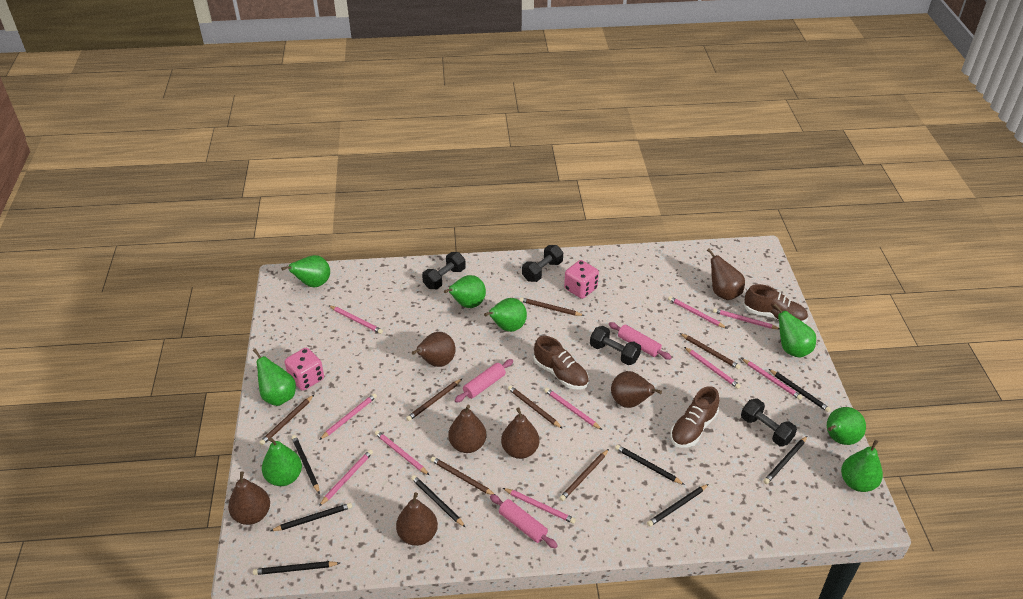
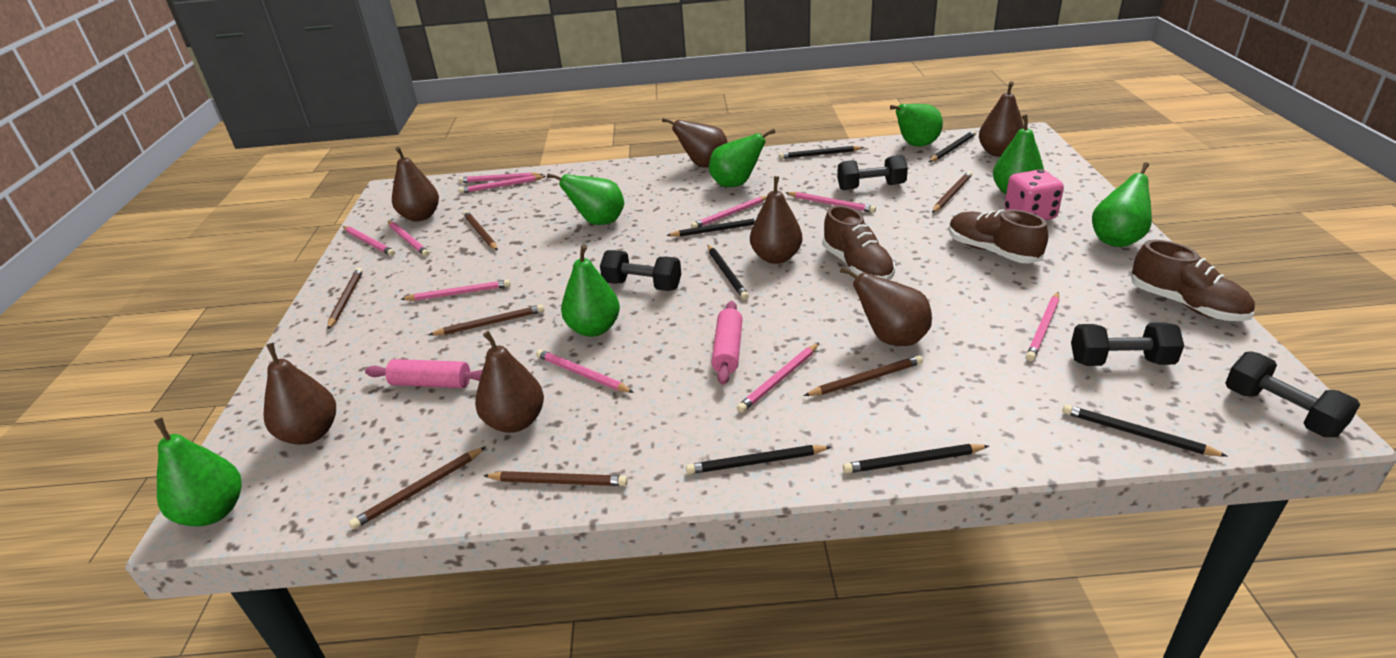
black pencil: [253,561,340,575] [271,503,352,531] [292,435,320,494] [411,475,465,527] [615,445,685,485] [647,484,709,527] [763,436,807,484] [769,369,831,412] = 8 -> [666,218,756,237] [686,445,831,474] [708,245,749,300] [779,146,864,159] [843,444,989,473] [929,130,976,162] [1062,404,1228,457] = 7
green pear: [253,349,296,406] [262,437,302,486] [281,255,330,288] [444,275,486,308] [484,298,527,332] [774,304,816,358] [827,407,866,445] [841,440,883,492] = 8 -> [154,417,242,526] [547,173,624,225] [561,245,620,337] [709,129,776,187] [890,104,943,147] [993,115,1044,194] [1092,162,1152,247] = 7
pink dice: [285,348,324,391] [564,260,599,299] = 2 -> [1004,169,1064,220] = 1
pink rolling pin: [455,359,513,403] [490,494,558,549] [609,322,672,360] = 3 -> [365,359,482,388] [711,301,743,385] = 2

